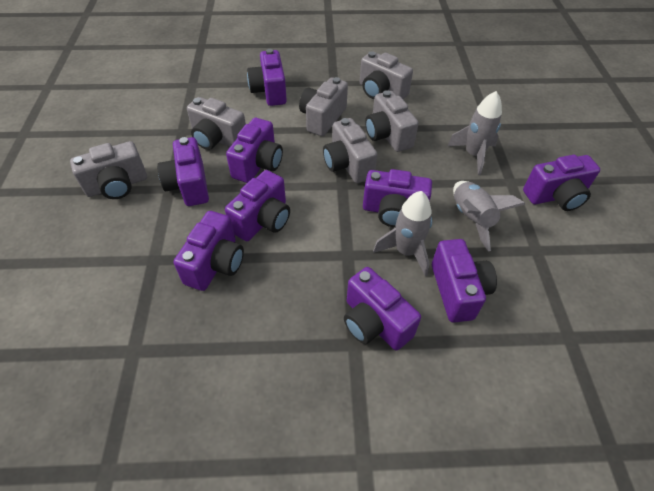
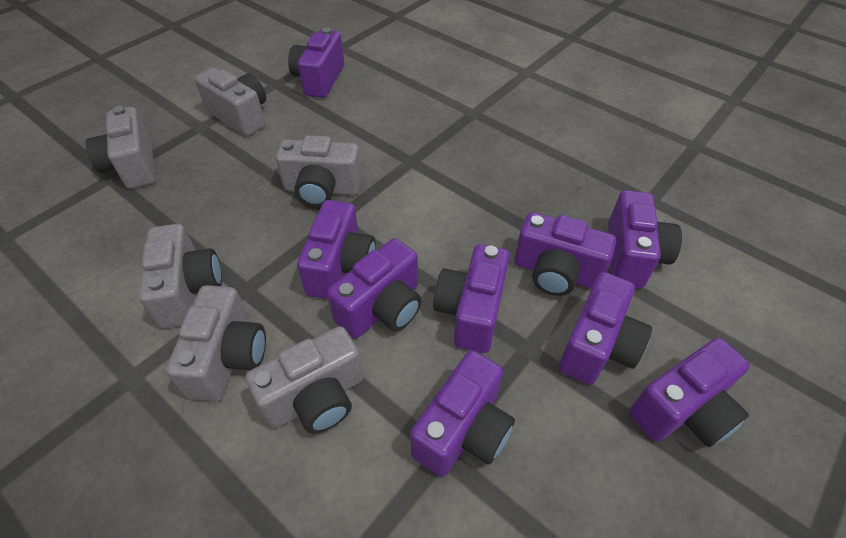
grey rocket: [373,191,432,276] [447,91,502,175] [453,181,525,251] = 3 -> none = 0

